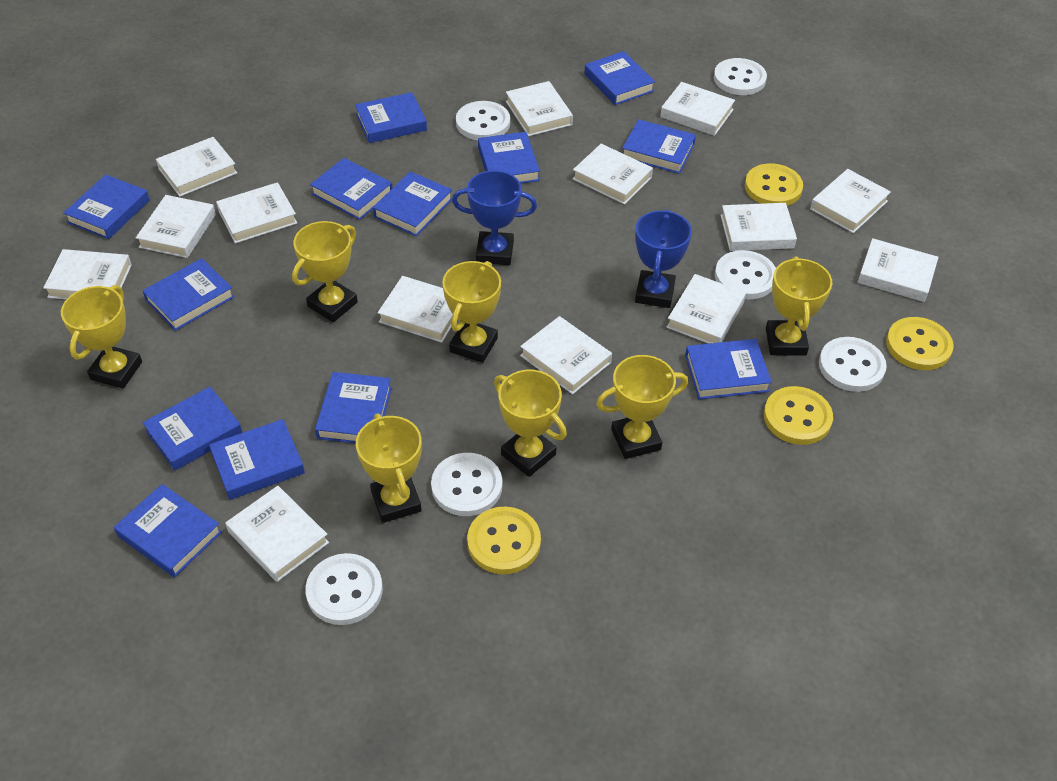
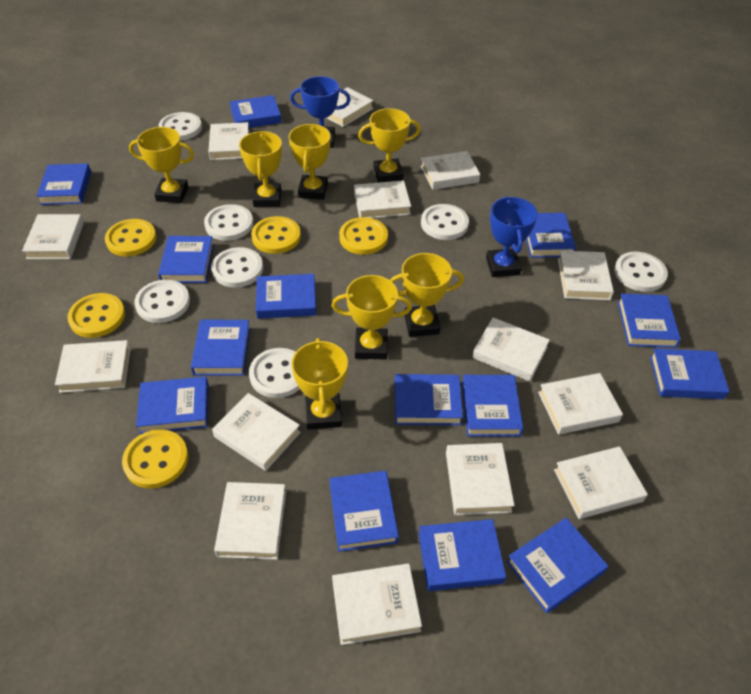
blue book: [63,175,150,239] [114,484,222,578] [142,258,234,331] [142,387,243,471] [209,419,305,500] [310,158,392,220] [315,372,392,443] [355,92,427,143] [373,171,452,236] [478,132,540,184] [584,51,655,105] [622,119,696,174] [685,339,772,399] = 13 -> [37,163,91,205] [136,377,209,434] [158,236,214,283] [191,320,250,376] [230,95,282,128] [256,274,316,319] [329,471,399,552] [395,374,463,425] [419,519,506,591] [462,375,523,436] [506,518,608,613] [526,213,576,258] [618,294,681,348] [650,348,729,399] = 14
white button: [305,553,383,625] [431,453,502,516] [456,101,510,140] [714,58,767,95] [715,250,776,299] [819,337,887,392] = 6 -> [134,280,190,323] [158,112,202,141] [204,204,253,241] [211,247,263,288] [249,348,300,398] [421,204,469,240] [614,252,668,292] = 7
yellow button: [467,506,541,574] [745,163,803,206] [764,386,833,445] [886,317,953,370] = 4 -> [67,293,125,338] [105,219,157,257] [122,429,188,489] [251,216,301,254] [339,217,388,255] = 5

